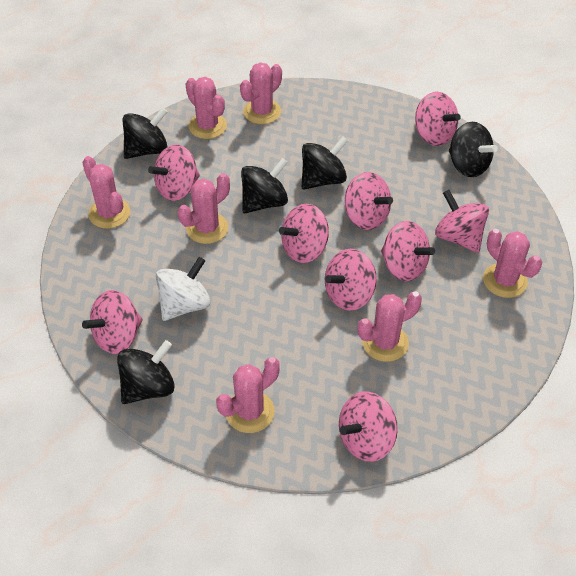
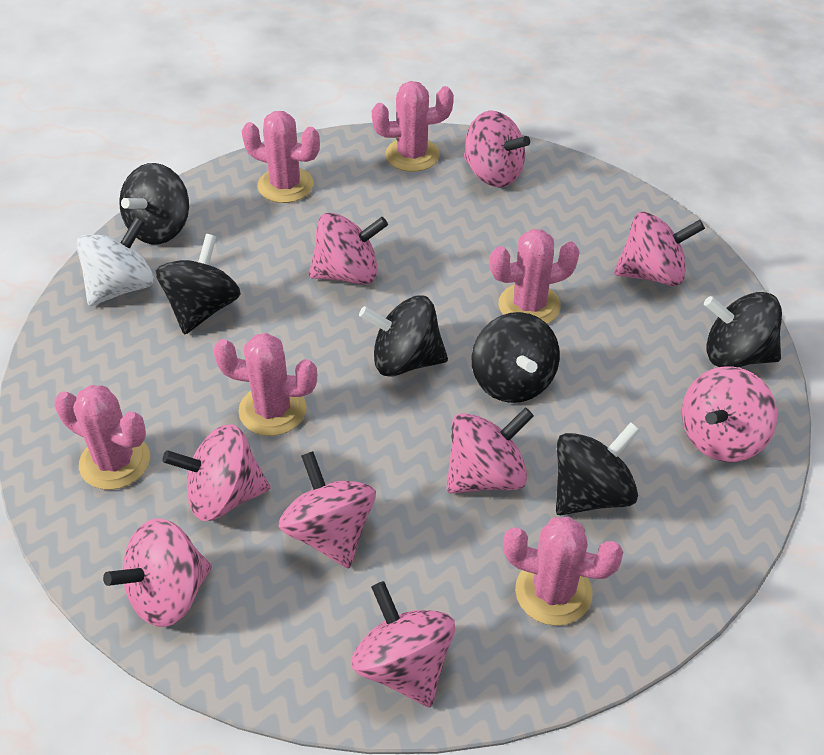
black spinning top: [117,340,175,404] [123,107,167,159] [241,158,288,213] [302,137,348,190] [449,122,498,177] = 5 -> [119,163,189,244] [156,234,241,335] [359,295,448,376] [471,312,560,403] [556,422,640,515] [704,292,782,367] = 6
pink cactus: [82,156,130,229] [178,173,230,244] [186,77,227,139] [216,357,280,433] [240,62,282,124] [357,291,422,362] [483,229,542,298] = 7 -> [54,385,150,490] [213,333,317,436] [242,111,320,203] [372,81,454,172] [490,229,580,324] [503,516,623,626] = 6

